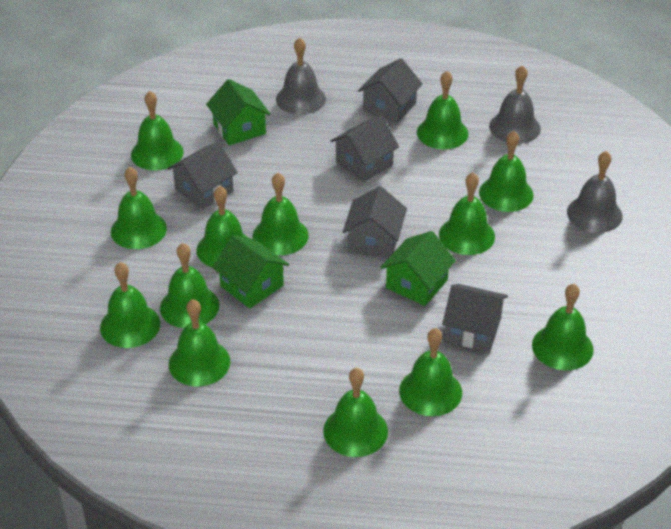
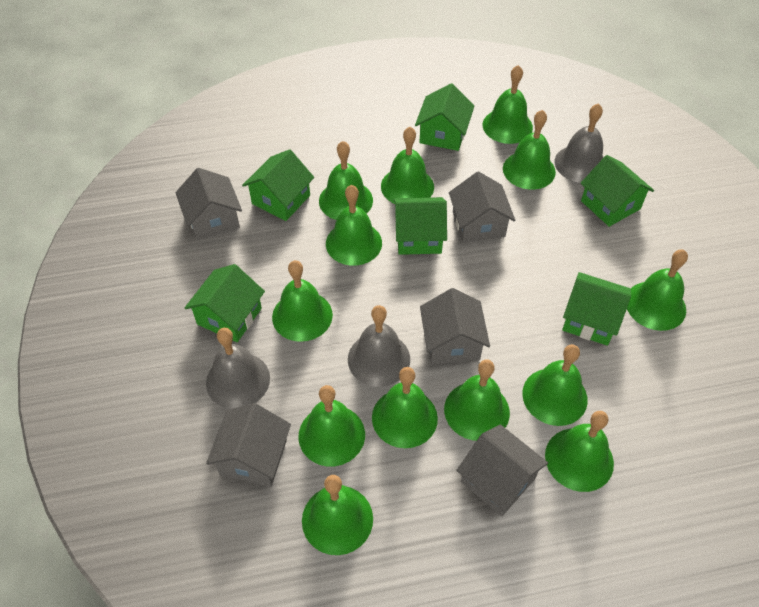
green house: [206,79,271,145] [212,235,289,309] [380,231,456,306] = 3 -> [185,264,265,342] [242,149,314,221] [394,197,447,255] [415,84,474,151] [562,272,631,346] [581,155,654,227] = 6

